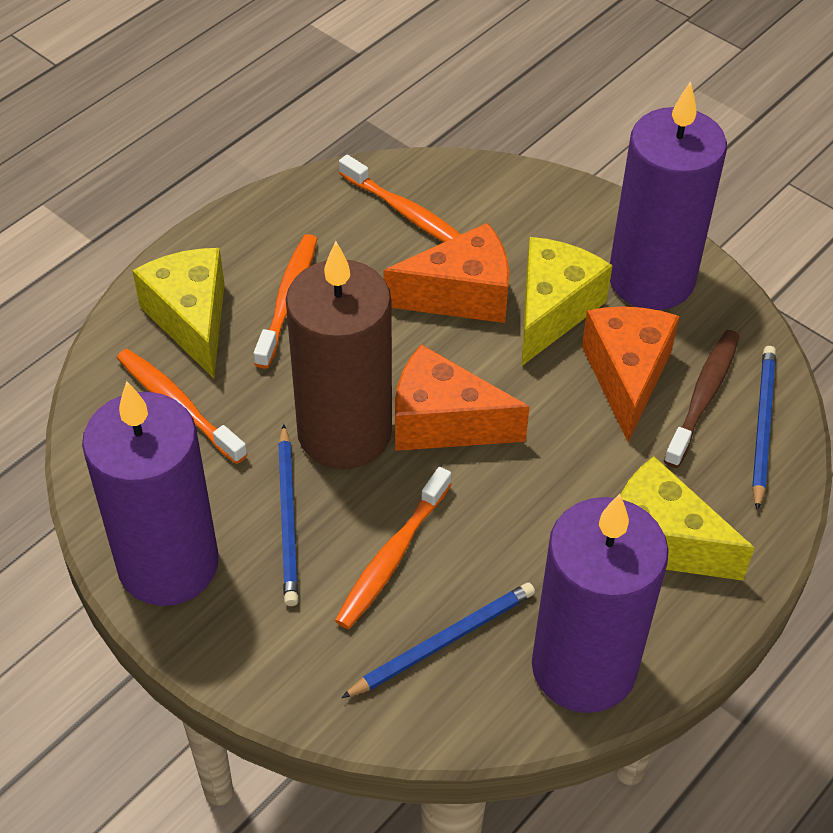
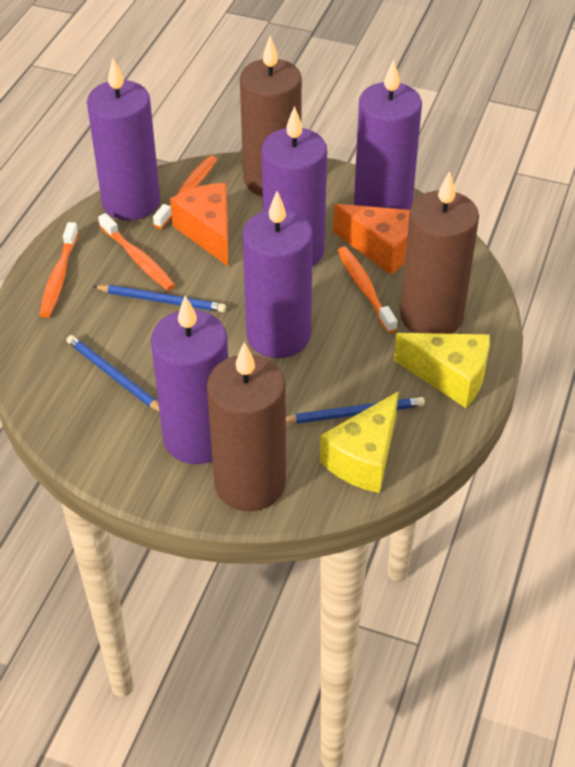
brown candle: [286,241,392,469] = 1 -> [207,342,286,511] [240,36,302,196] [400,171,479,334] = 3
brown toothbrush: [664,330,740,468] = 1 -> none = 0
orange cheese: [383,223,509,323] [395,344,530,451] [582,306,679,442] = 3 -> [170,183,228,266] [333,204,410,275] = 2
purple candle: [82,381,219,606] [532,494,669,713] [610,81,727,310] = 3 -> [87,58,160,221] [151,295,228,464] [242,191,313,358] [262,106,327,267] [354,59,422,210] = 5
yellow cheese: [132,248,225,378] [522,237,613,366] [620,456,755,581] = 3 -> [320,391,399,493] [394,333,490,408] = 2

